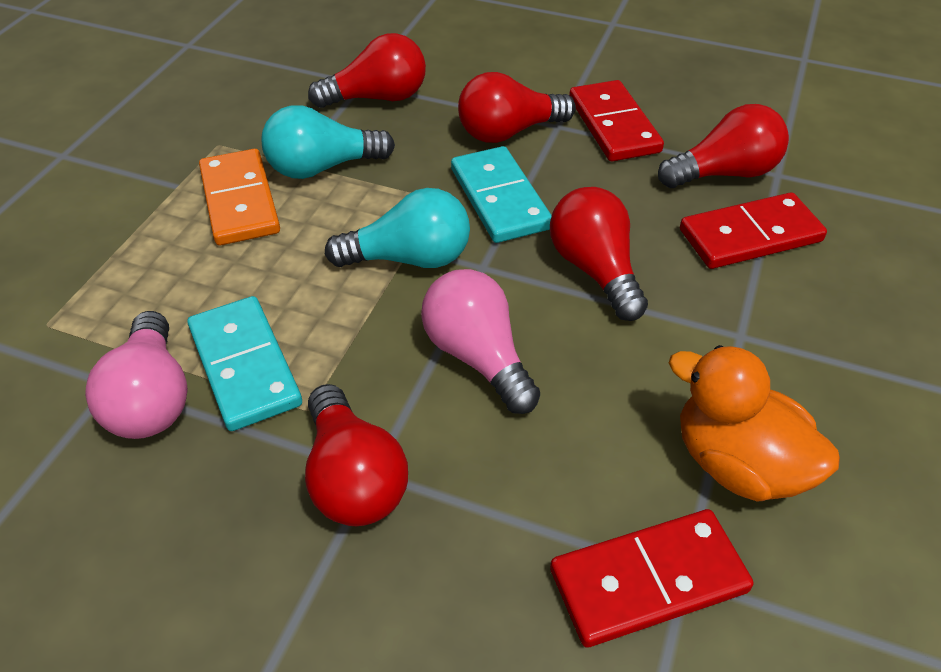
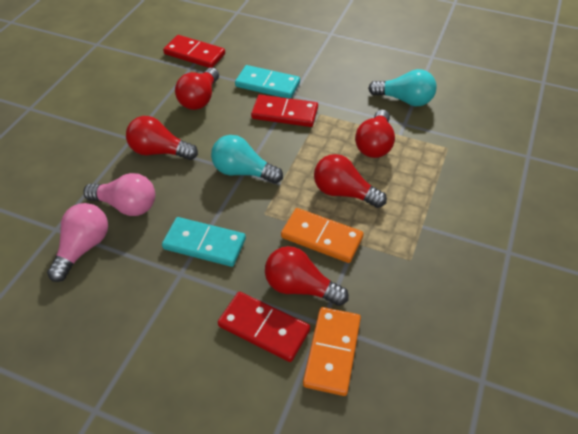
orange domino: [199,149,280,245] = 1 -> [281,208,364,263] [303,307,361,396] = 2
orange duck: [669,345,840,501] = 1 -> none = 0

